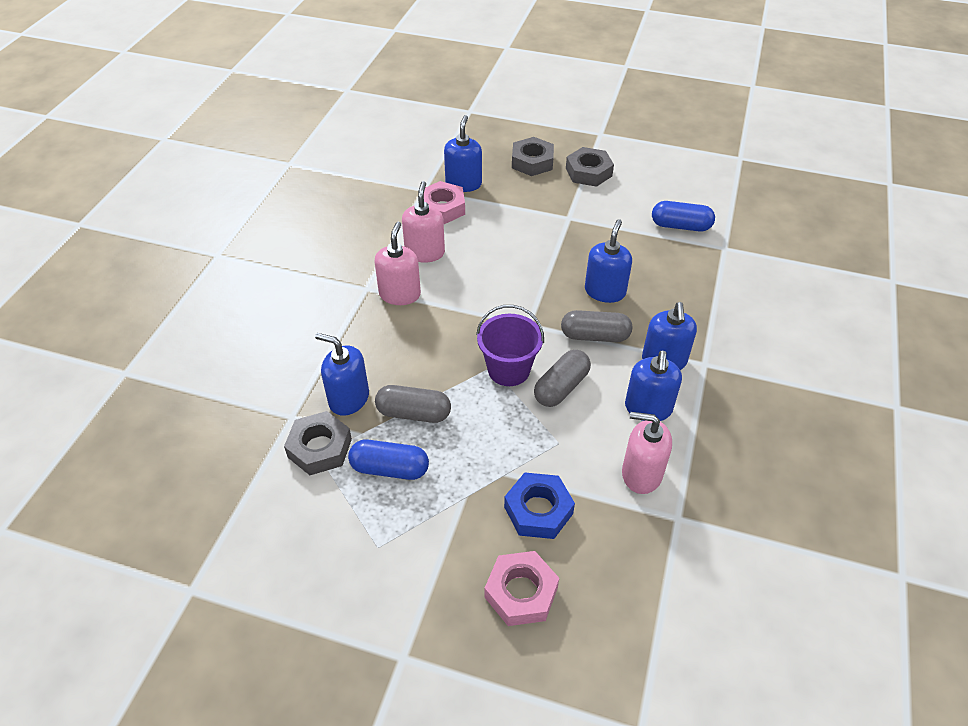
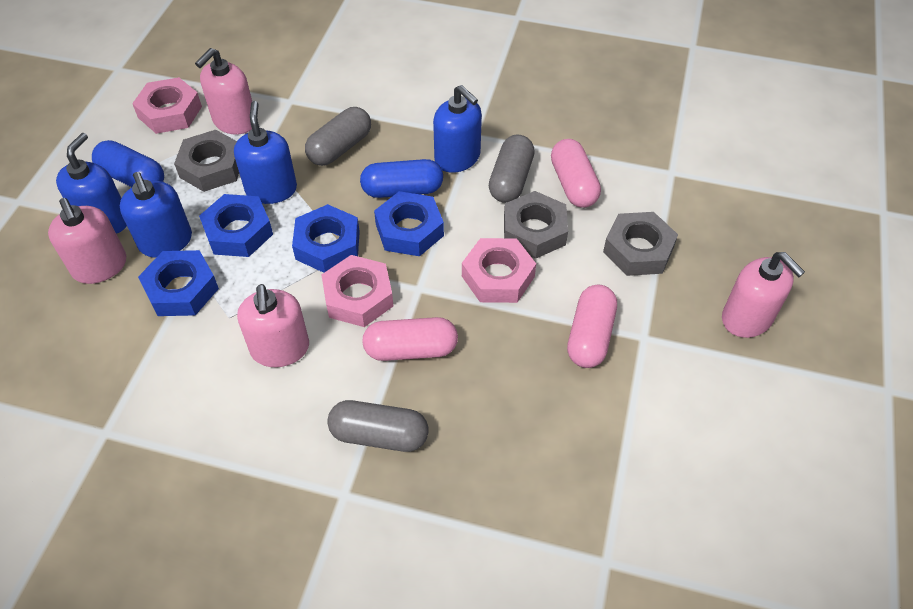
blue nut: [504,473,575,539] = 1 -> [138,250,219,316] [199,194,273,257] [292,204,360,273] [374,191,444,256] = 4
blue soap dispenser: [315,333,369,416] [444,115,482,192] [585,219,632,303] [625,351,682,421] [642,302,697,370] = 5 -> [56,133,127,234] [119,172,192,258] [234,101,297,204] [433,85,482,173] = 4
pink capsule: none = 0 -> [362,317,458,361] [551,139,601,208] [567,284,617,368] = 3
pink nut: [424,181,465,224] [485,551,559,626] = 2 -> [132,77,202,134] [322,255,394,327] [462,238,536,303] = 3
pink soap dispenser: [374,222,421,305] [402,181,445,263] [622,412,672,494] = 3 -> [48,198,126,284] [195,48,252,135] [237,284,309,367] [722,252,805,338] = 4
purple bucket: [476,305,544,386] = 1 -> none = 0

